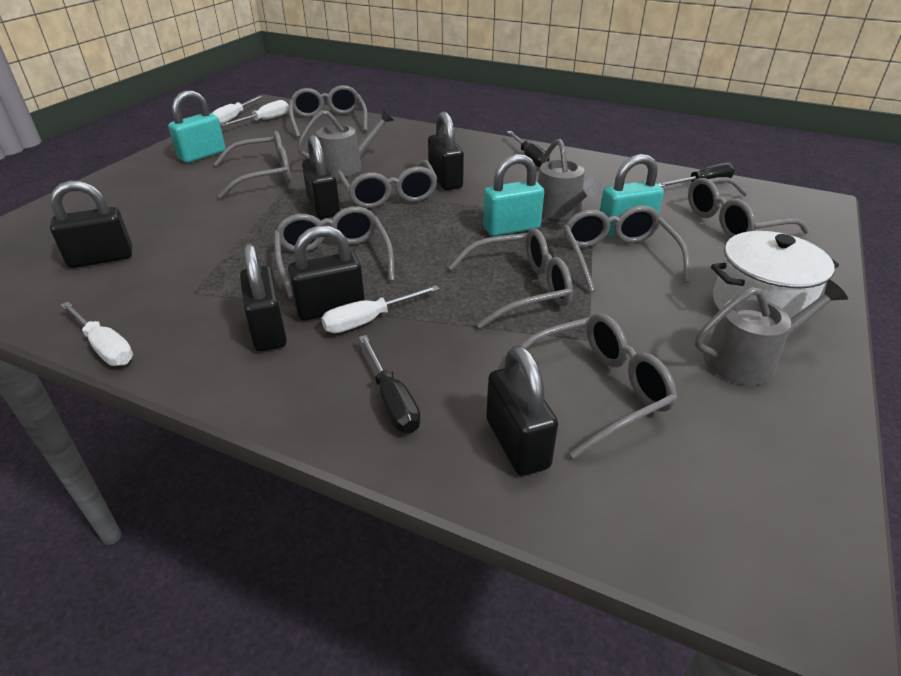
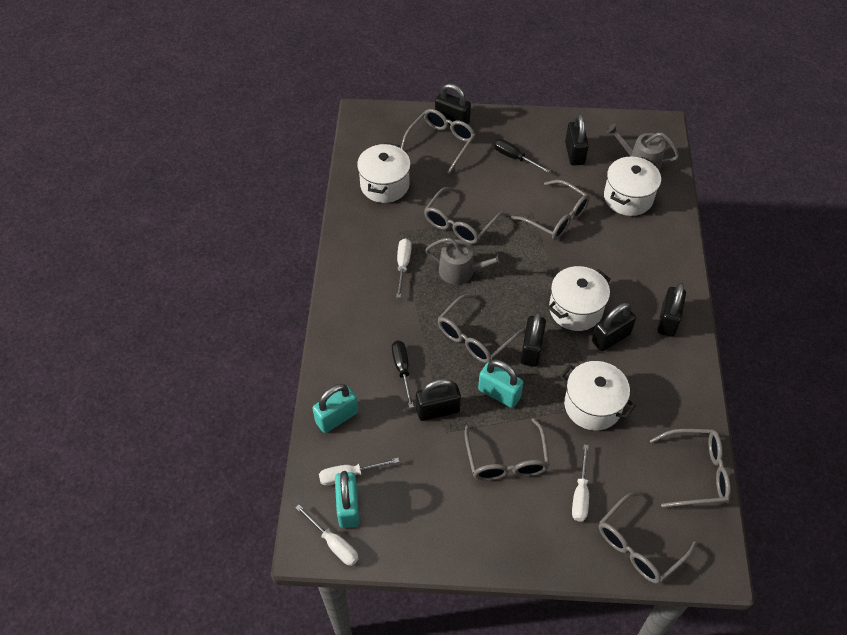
black screwdriver: [359,335,421,433] [507,131,550,168] [658,163,735,187] = 3 -> [392,341,414,408] [494,139,550,173] = 2
grey glasses: [214,131,291,199] [274,206,395,298] [289,85,368,138] [337,160,437,208] [448,228,573,329] [503,313,677,459] [563,205,690,292] [688,177,809,238] = 8 -> [401,109,476,174] [424,187,504,244] [437,294,524,363] [464,418,550,481] [511,180,590,240] [599,491,697,584] [650,429,731,508] = 7
grey watering can: [297,109,394,177] [538,139,602,220] [695,280,848,385] = 3 -> [425,238,506,285] [606,123,679,170] = 2
white pot: [711,231,839,319] = 1 -> [357,143,411,203] [548,266,611,331] [560,361,636,430] [604,157,661,216] = 4

